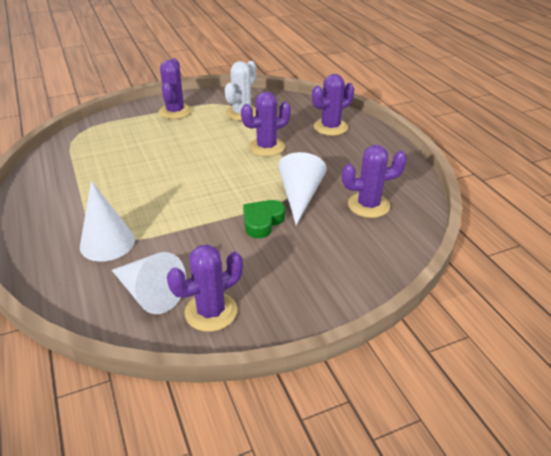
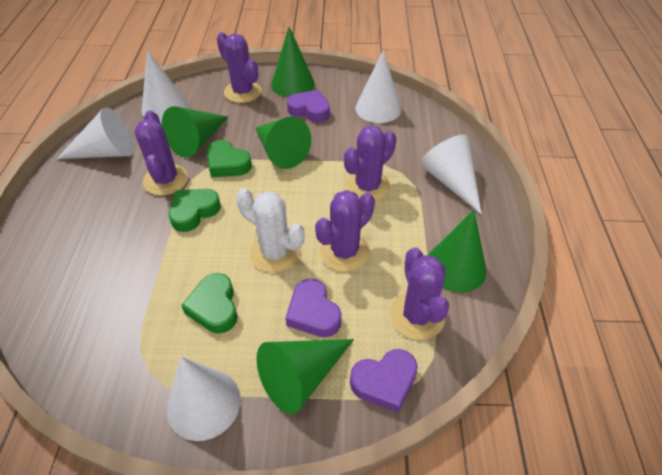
green cone: none = 0 -> [162,106,228,157] [255,117,311,169] [256,339,354,414] [271,27,315,97] [428,210,487,293] = 5
green heart: [243,200,285,238] = 1 -> [169,189,221,232] [181,273,237,333] [207,140,252,177] = 3
purple heart: none = 0 -> [286,279,341,337] [287,90,330,123] [350,349,418,413] = 3
white cone: [80,181,135,262] [112,252,186,314] [278,152,327,225] = 3 -> [57,107,134,159] [142,50,188,123] [166,357,241,441] [355,50,401,123] [420,135,482,215] = 5

